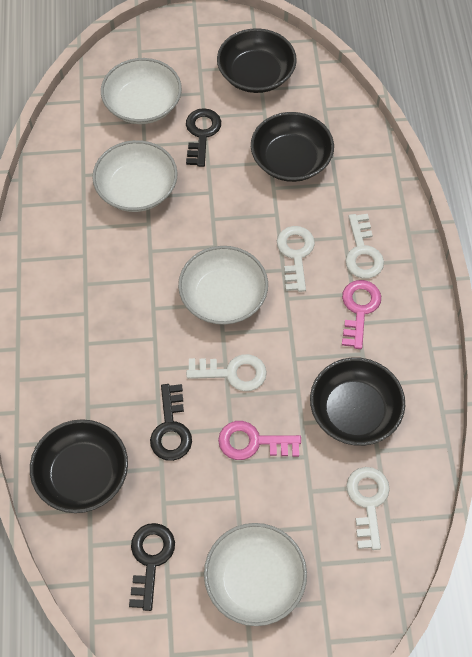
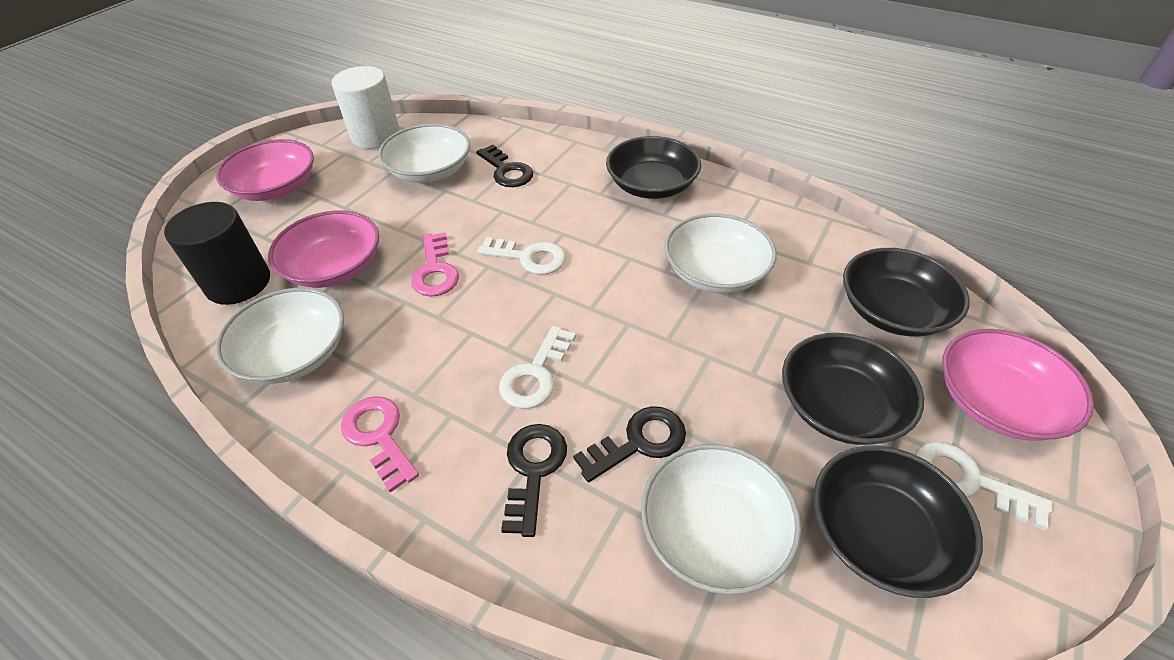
black cylinder: none = 0 -> [164,202,270,305] = 1
pink bowl: none = 0 -> [216,139,314,201] [268,211,379,288] [942,329,1094,441] = 3
white cylinder: none = 0 -> [332,66,400,149] = 1
white key: [186,354,267,391] [277,226,315,292] [345,214,384,279] [346,467,390,550] = 4 -> [477,237,566,275] [499,325,576,409] [915,442,1052,530] = 3

